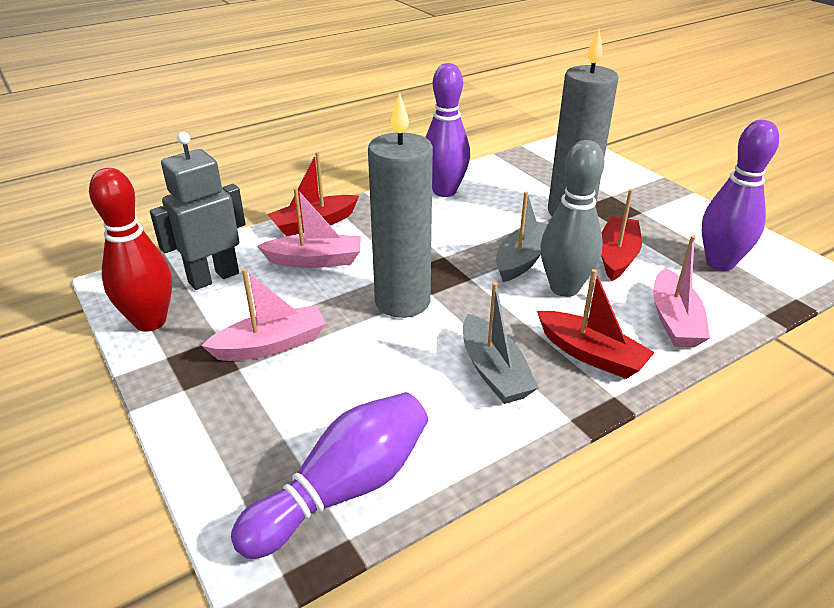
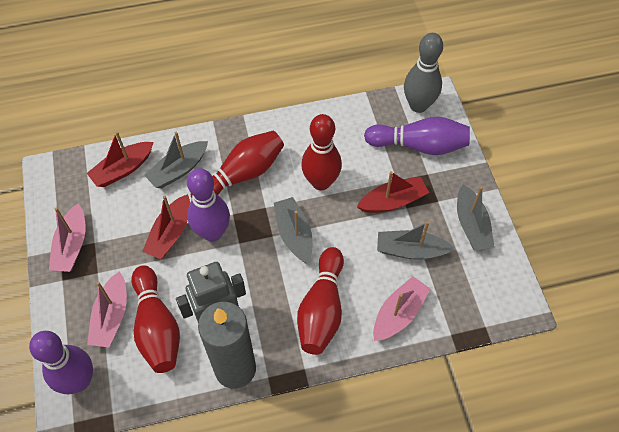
grey boat: [463,282,538,404] [496,191,547,282] = 2 -> [144,132,208,188] [274,197,312,264] [377,221,455,260] [457,184,495,251] = 4
grey candle: [368,92,433,318] [548,29,619,216] = 2 -> [198,302,256,389] = 1
red bowling pin: [89,168,172,332] = 1 -> [131,265,180,373] [191,131,284,198] [297,247,344,355] [301,114,342,190] = 4

